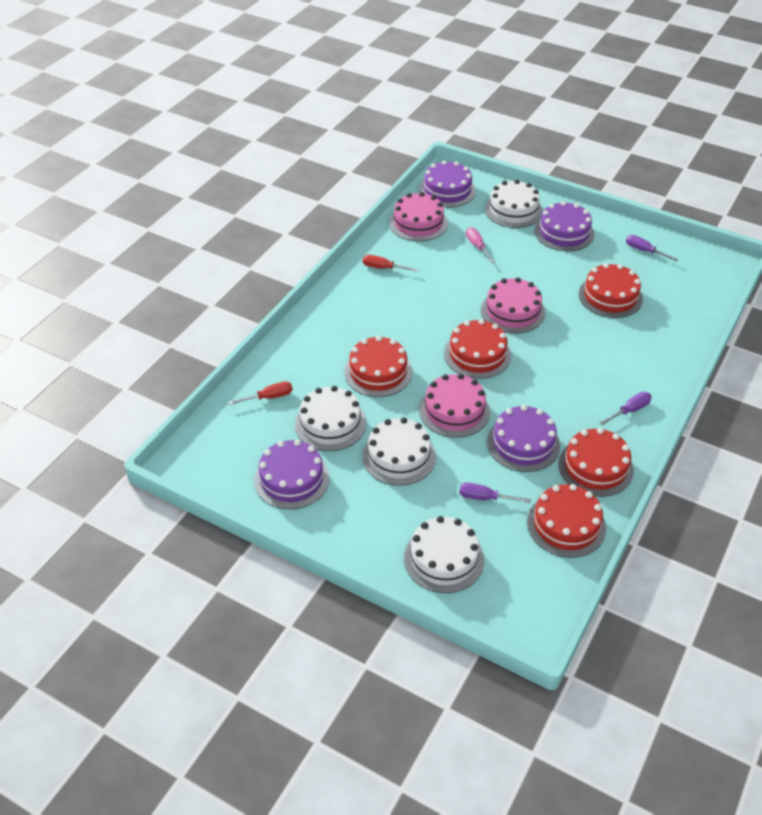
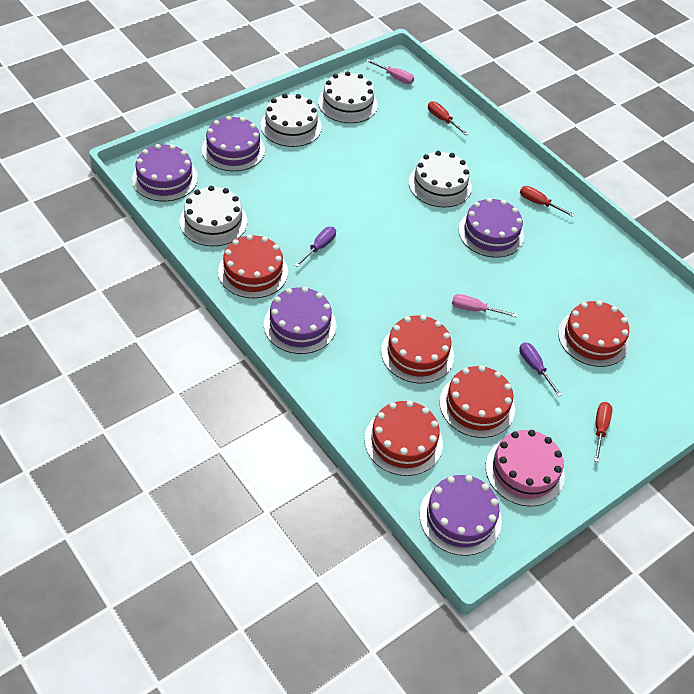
pink cake: [389,192,448,241] [419,374,490,437] [481,277,545,333] = 3 -> [486,430,565,507] = 1
pink screwdriver: [466,227,495,263] = 1 -> [366,59,414,84] [452,294,517,317] = 2
purple cake: [254,439,330,509] [419,160,476,207] [487,405,560,472] [534,201,594,251] = 4 -> [132,144,198,201] [202,116,265,171] [264,287,336,354] [420,475,502,556] [458,198,524,258] = 5
purple screwdriver: [459,483,531,503] [600,392,652,425] [626,235,678,262] = 3 -> [295,227,336,267] [519,342,562,397] = 2
red screwdriver: [228,382,293,405] [363,255,419,272] = 2 -> [428,101,468,135] [520,186,575,217] [594,402,612,462] = 3

